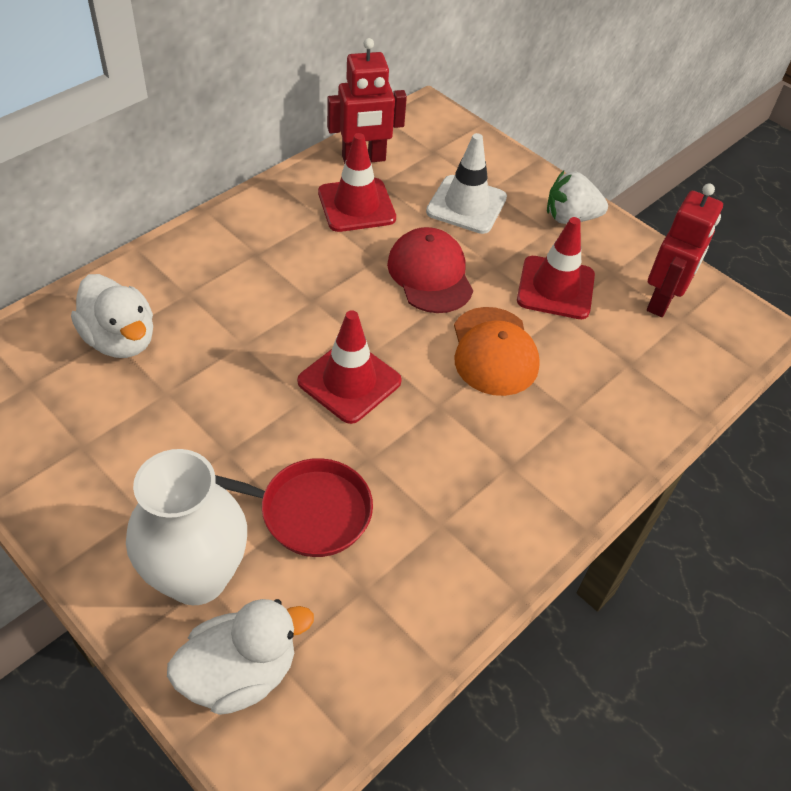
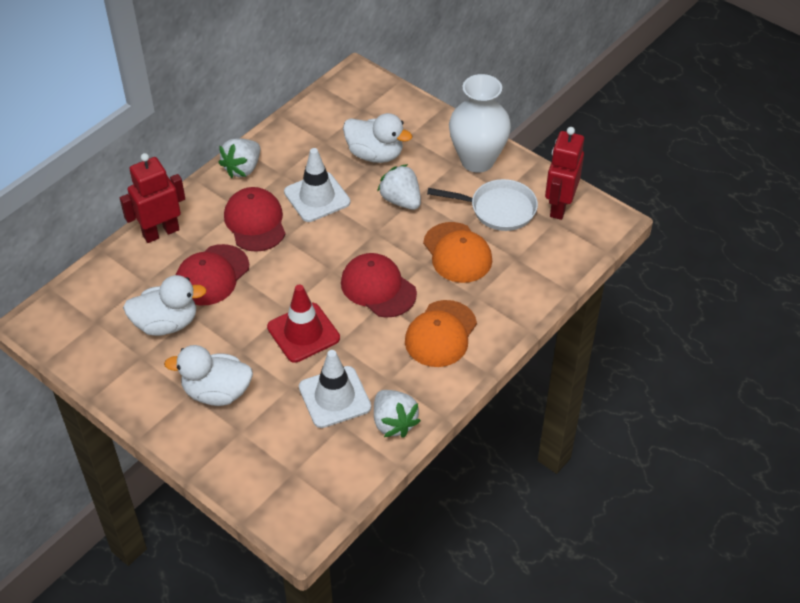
orange cap: [454,307,540,396] = 1 -> [405,300,477,367] [423,222,492,283] = 2
red cap: [387,227,473,313] = 1 -> [176,244,249,305] [224,187,286,252] [341,253,417,318] = 3
red pan: [215,458,373,557] = 1 -> none = 0
red traffic cone: [297,310,402,424] [318,133,396,232] [517,217,595,319] = 3 -> [267,284,340,363] = 1
white duck: [71,274,153,358] [167,599,314,715] = 2 -> [123,275,207,336] [164,345,253,406] [343,113,412,163] = 3
white pan: none = 0 -> [427,179,538,231] = 1
white strawberry: [547,171,608,224] = 1 -> [218,138,260,178] [374,390,421,438] [377,164,421,210] = 3
white traffic cone: [426,133,507,234] = 1 -> [284,148,350,222] [299,350,371,428] = 2

